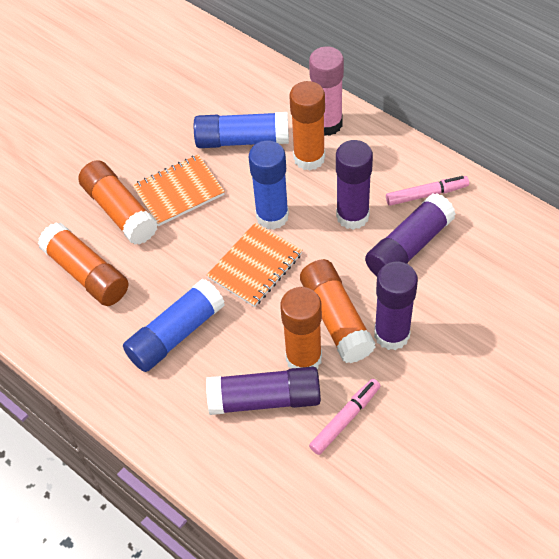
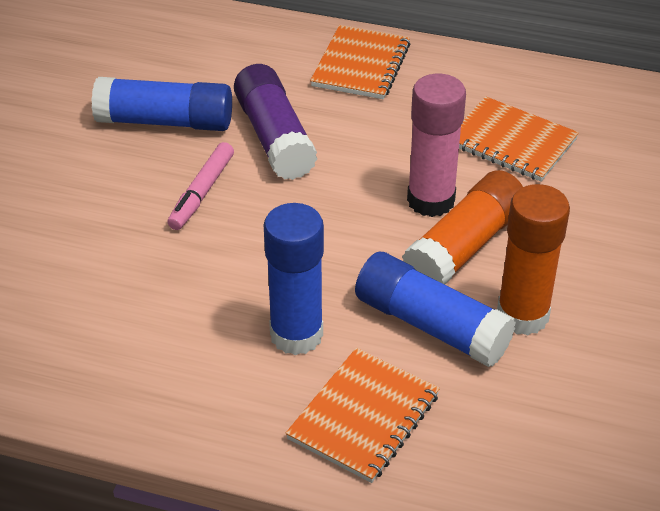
orange glue stick: [38,222,128,306] [78,160,158,245] [280,287,322,369] [289,81,325,171] [300,259,376,363] = 5 -> [402,170,523,284] [497,184,570,336] = 2
orange notebook: [132,154,225,226] [207,222,302,307] = 2 -> [286,348,440,483] [310,25,411,99] [459,96,579,182] = 3
pink marker: [309,379,381,455] [386,176,469,206] = 2 -> [167,142,234,230] = 1
purple glue stick: [206,366,321,415] [336,140,373,230] [365,193,456,276] [374,262,418,350] = 4 -> [234,64,318,180] = 1

